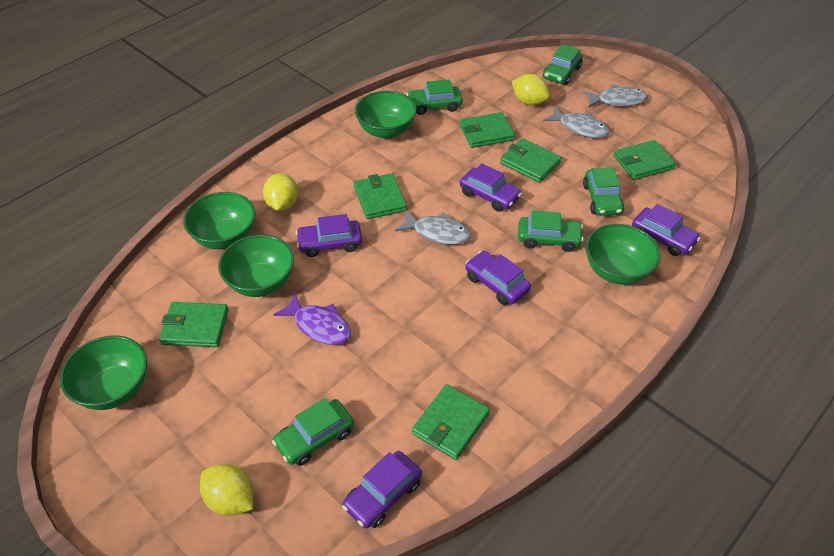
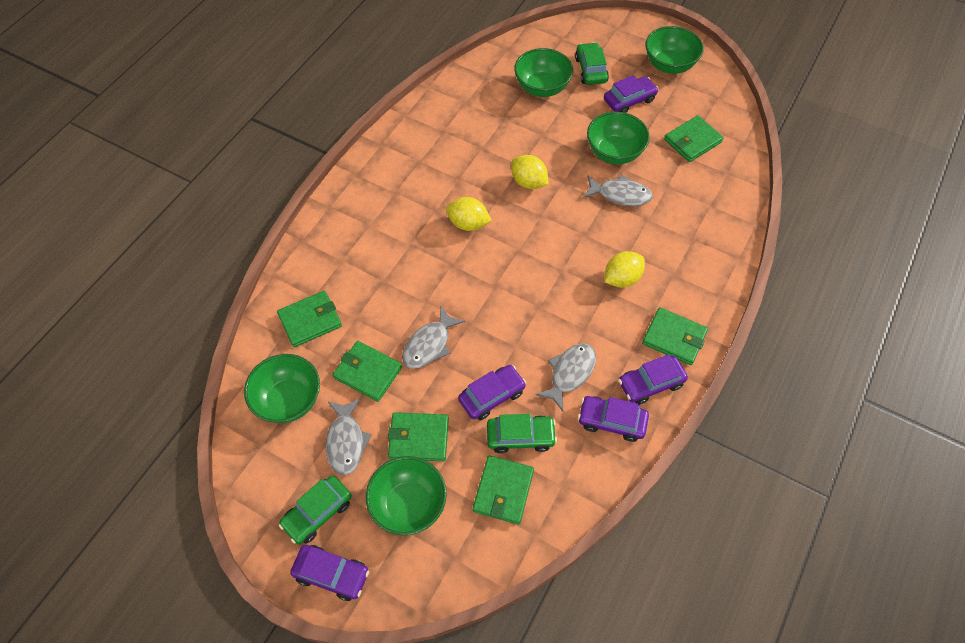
green car: [272,398,354,466] [407,79,463,115] [518,211,584,252] [543,44,583,85] [583,167,624,216] = 5 -> [279,475,352,544] [487,414,557,453] [575,42,609,85] = 3
grey fish: [395,211,471,245] [543,106,609,138] [583,85,648,108] = 3 -> [325,399,372,476] [402,306,465,369] [536,343,596,411] [583,175,653,206] = 4
purple fish: [273,294,351,345] = 1 -> none = 0

